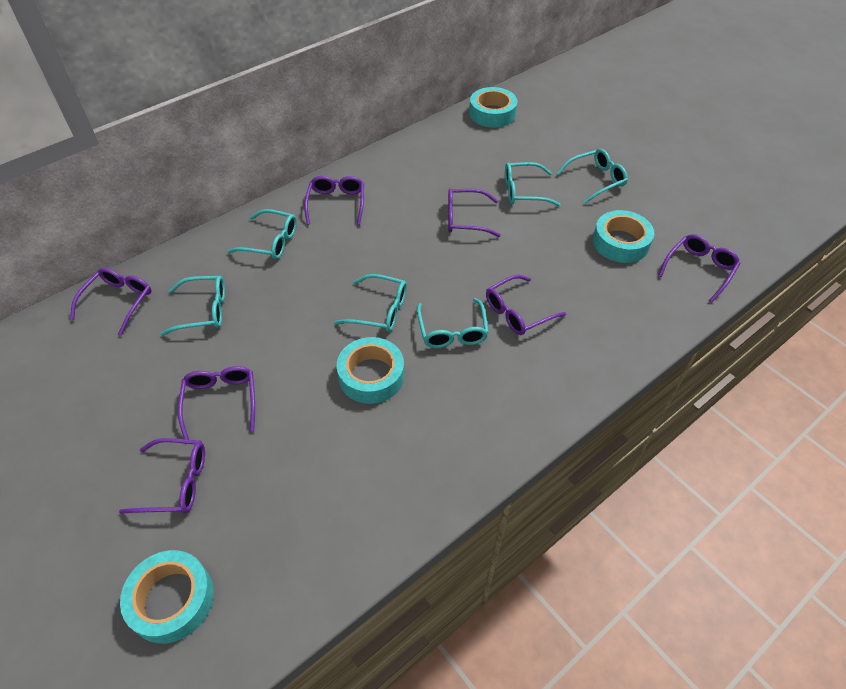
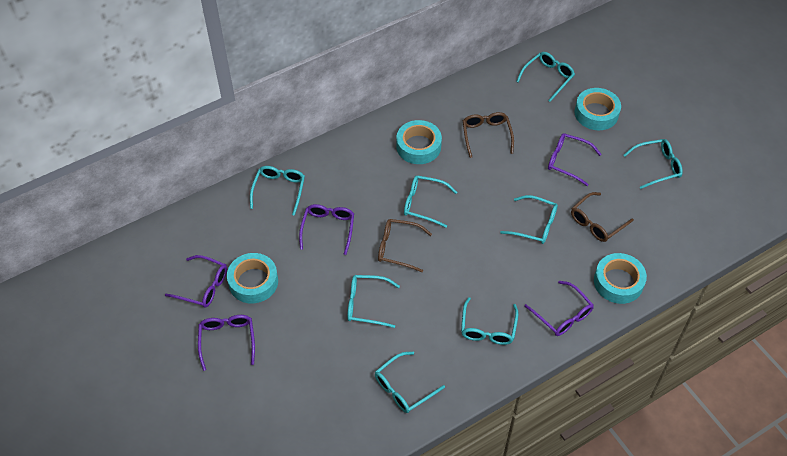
brown glasses: none = 0 -> [378,219,432,272] [463,112,514,158] [571,192,634,242] = 3
purple glasses: [70,268,152,336] [119,438,205,514] [178,366,255,440] [304,176,364,225] [448,189,501,237] [486,275,566,335] [658,234,741,303] = 7 -> [165,255,227,307] [198,315,255,371] [299,204,354,255] [524,281,594,336] [548,133,601,186] = 5
turquoise glasses: [160,276,225,336] [227,209,297,259] [334,274,407,332] [417,298,489,348] [505,162,561,207] [557,149,628,203] = 6 -> [250,166,305,216] [347,275,400,328] [375,352,445,413] [404,175,457,228] [461,297,518,345] [500,195,558,244] [516,52,575,102] [624,139,683,189] = 8

